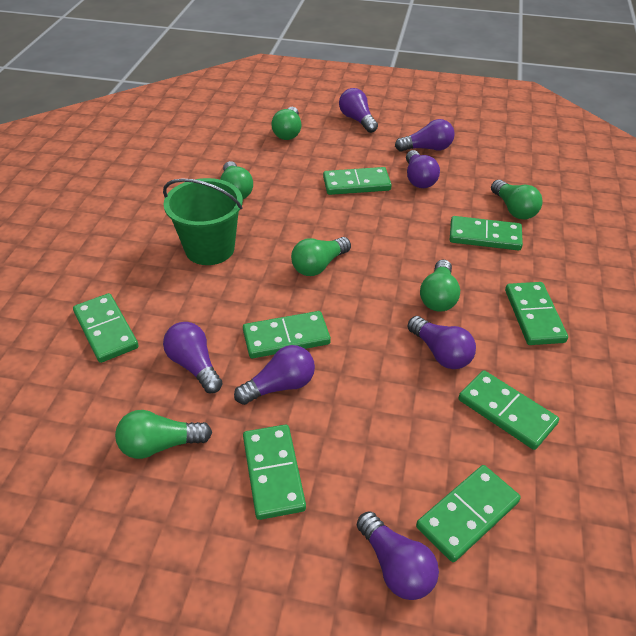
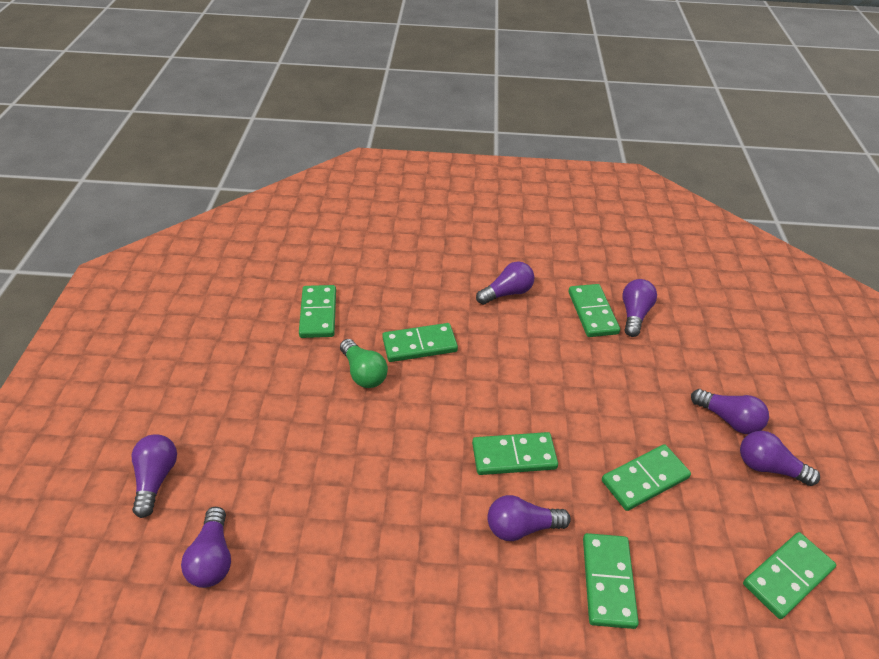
green bucket: [163,178,243,265] = 1 -> none = 0
green domino: [73,293,139,363] [243,311,331,358] [243,424,306,520] [323,167,392,195] [416,465,521,562] [450,216,523,251] [458,370,559,450] [505,282,568,345] = 8 -> [299,285,336,338] [382,323,458,362] [472,432,558,475] [569,284,620,337] [583,533,639,629] [602,444,691,511] [743,532,836,619] = 7
green light bulb: [115,410,212,459] [220,161,253,199] [271,107,301,140] [291,237,351,276] [420,260,460,312] [491,180,542,219] = 6 -> [340,339,388,388] = 1

